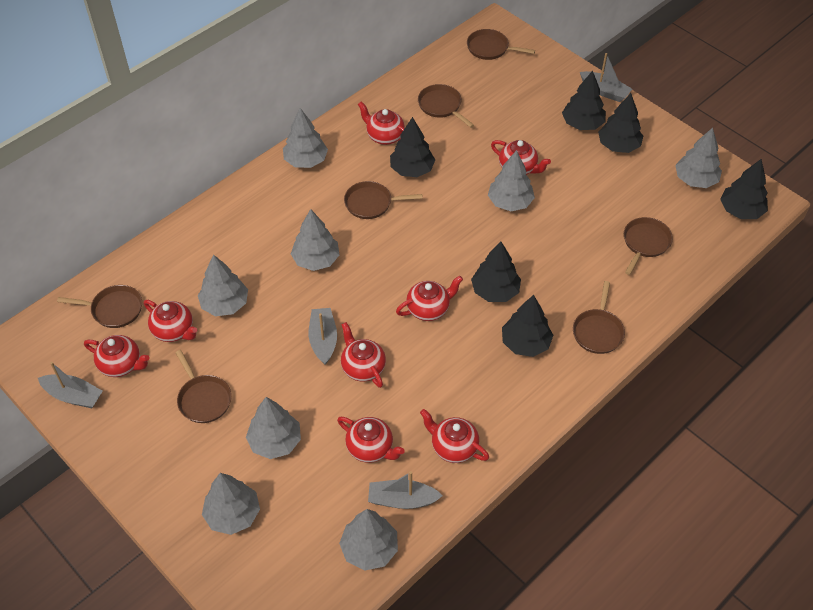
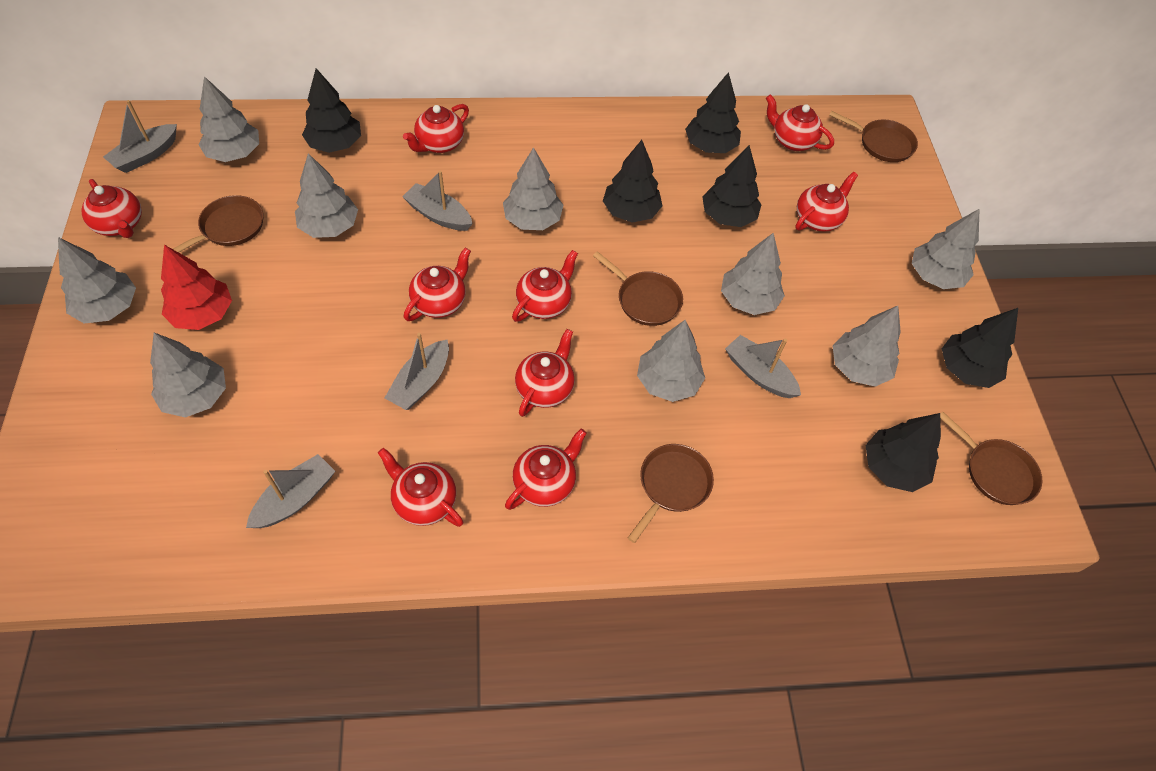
brown pan: [57,285,142,328] [175,350,232,423] [344,181,423,219] [418,84,474,128] [467,29,535,60] [573,281,625,354] [624,217,673,275] = 7 -> [173,195,263,253] [593,251,683,326] [628,444,714,543] [829,111,918,162] [940,411,1042,505] = 5
grey boat: [38,362,103,408] [309,308,337,365] [368,471,442,509] [580,53,632,102] = 4 -> [103,100,177,173] [246,454,335,528] [385,333,449,410] [402,171,473,231] [725,335,801,398] = 5
grey tree: [198,254,248,316] [202,473,260,535] [246,397,301,459] [283,108,328,168] [291,209,340,271] [339,509,398,571] [488,150,535,211] [675,127,722,188] = 8 -> [58,237,136,323] [150,333,226,417] [198,76,259,162] [295,153,358,238] [503,147,564,230] [637,320,705,402] [721,233,785,315] [833,306,901,387] [911,208,980,289] = 9
red teapot: [84,335,149,377] [144,300,197,342] [337,417,405,463] [341,322,386,388] [358,101,405,145] [396,275,463,321] [420,409,489,463] [491,140,551,175] = 8 -> [81,179,142,238] [378,448,463,527] [403,104,469,153] [404,248,471,321] [505,429,587,510] [512,250,578,322] [515,329,575,417] [766,94,834,151] [795,172,858,232] = 9
red tree: none = 0 -> [161,245,232,330] = 1

